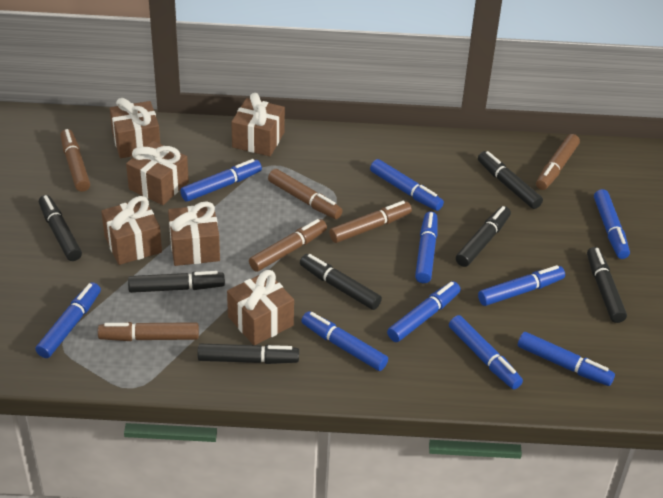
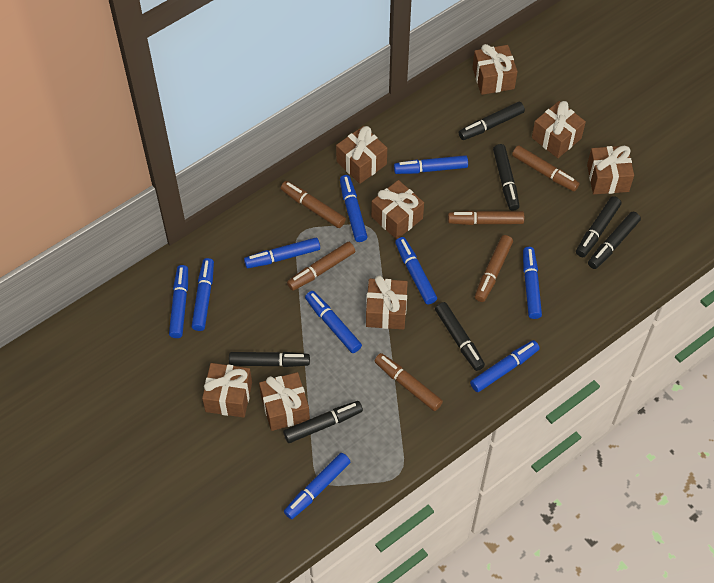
brown gift: [101,196,162,265] [110,98,160,158] [126,141,189,205] [168,201,220,266] [227,270,294,345] [231,93,285,156] = 6 -> [202,363,252,418] [259,372,310,431] [336,126,387,184] [366,276,408,330] [371,180,424,239] [473,44,518,95] [532,101,586,158] [587,146,634,194] = 8

